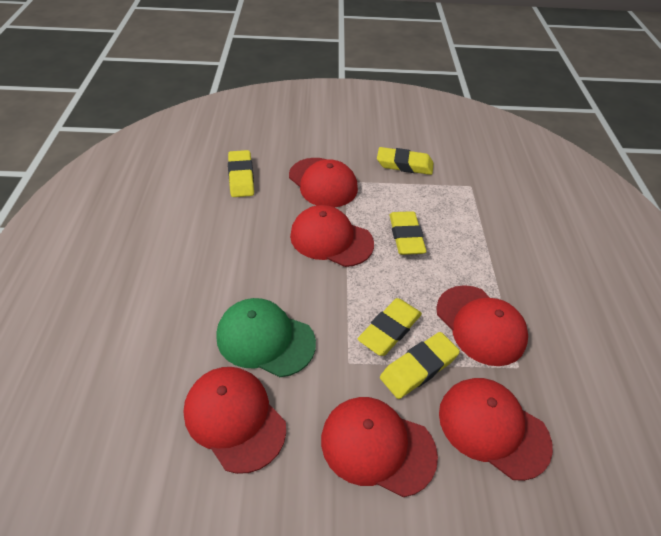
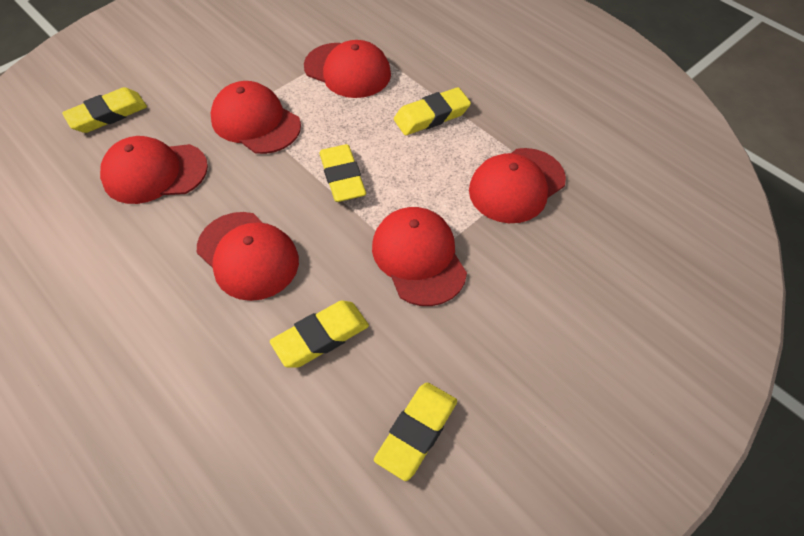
green cap: [216,298,316,377] = 1 -> none = 0

